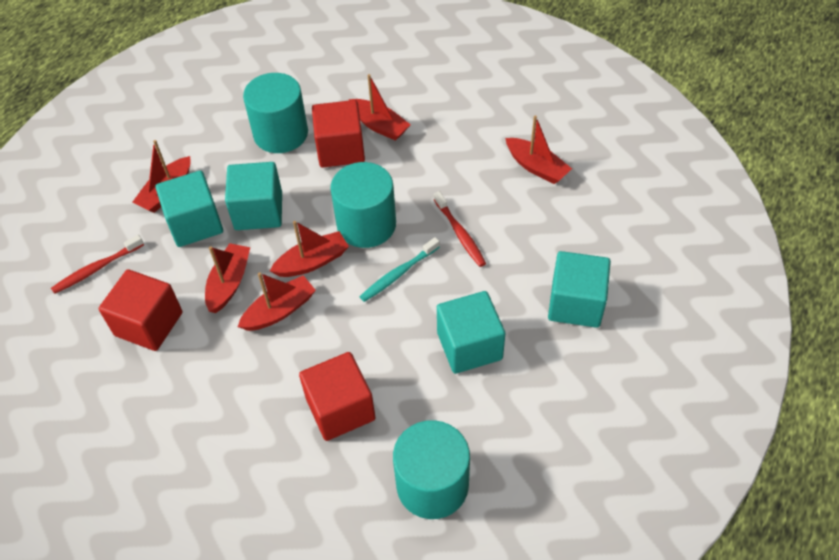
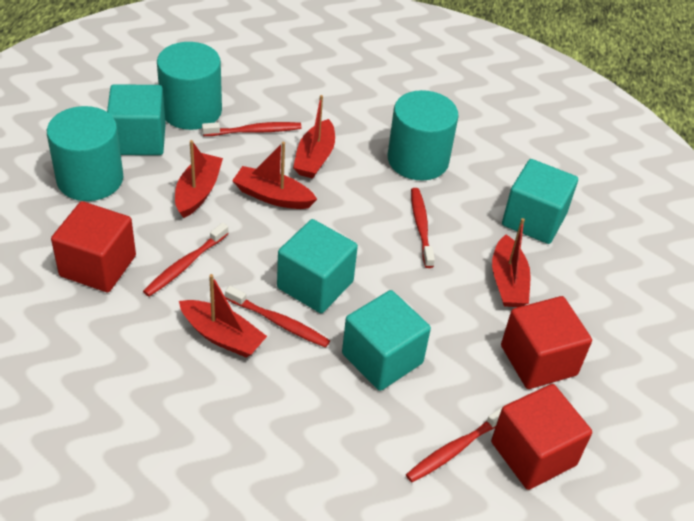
red boat: [133,140,191,213] [205,243,250,313] [238,272,316,331] [270,221,349,277] [349,74,411,141] [505,115,572,184] = 6 -> [175,140,223,218] [179,274,267,358] [232,142,317,209] [293,95,335,178] [492,218,531,307] = 5
red toothbrush: [51,235,144,294] [434,191,486,267] = 2 -> [143,223,229,297] [202,122,302,136] [225,286,330,348] [406,406,504,482] [411,188,435,268] = 5
turquoise toothbrush: [359,237,440,302] = 1 -> none = 0

